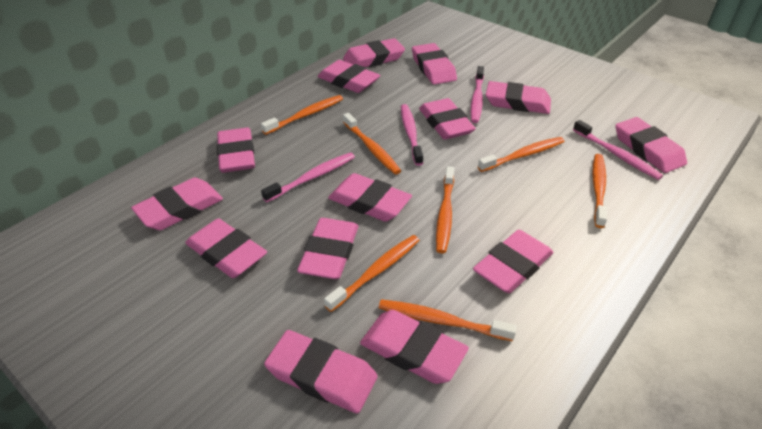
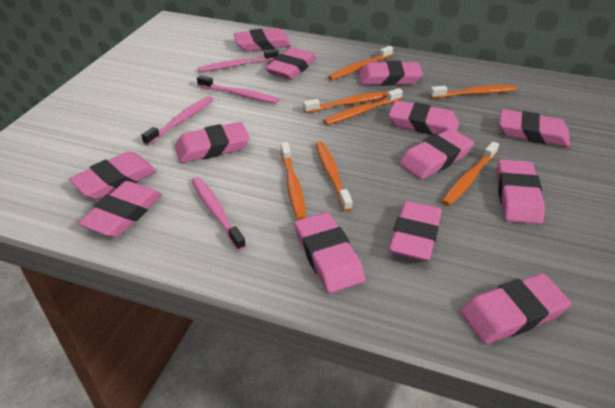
pink eraser: [131,178,223,230] [185,218,267,278] [217,128,255,173] [264,330,378,414] [297,218,358,279] [317,60,380,93] [328,173,412,222] [343,38,405,67] [360,310,469,384] [412,43,457,85] [419,98,476,140] [473,230,553,293] [486,81,551,114] [615,117,687,173] = 14 -> [69,151,157,200] [78,181,162,238] [175,122,250,163] [234,28,292,52] [265,47,316,80] [294,212,365,293] [359,61,423,86] [389,100,459,135] [389,201,442,261] [399,128,474,179] [461,274,571,344] [496,159,545,224] [499,109,570,147] = 13

